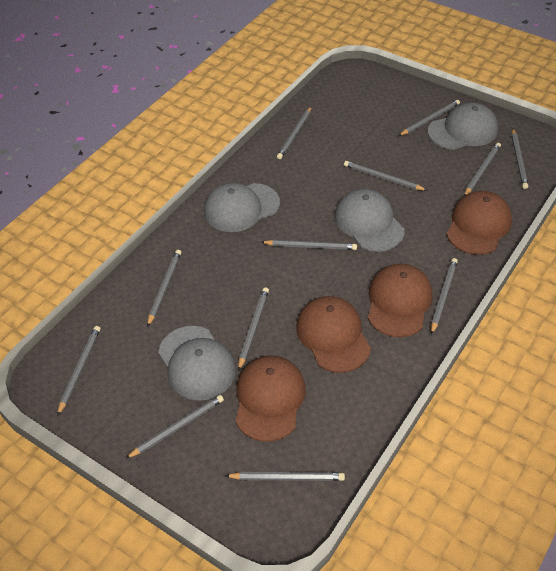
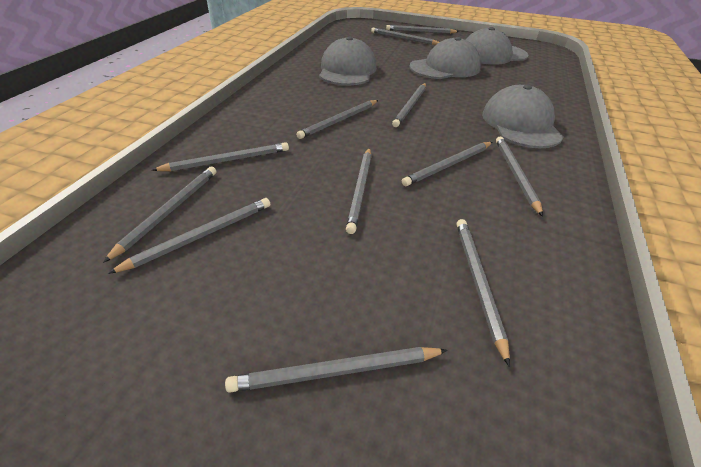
brown cap: [235,356,306,442] [296,296,371,373] [368,264,432,337] [446,191,512,255] = 4 -> none = 0

